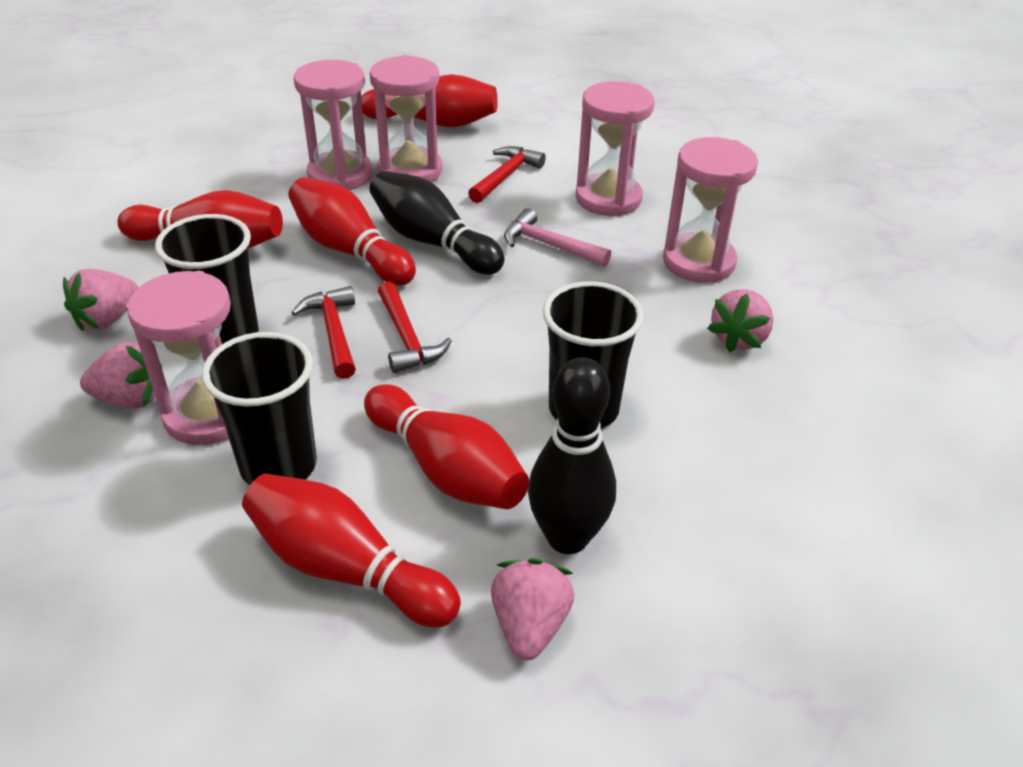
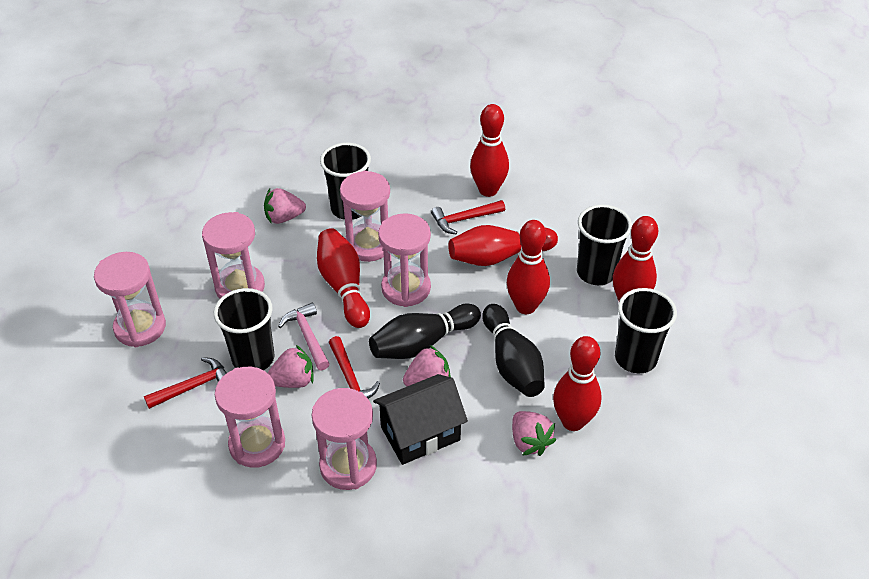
black cup: [155,214,259,344] [201,332,317,485] [543,281,644,429] = 3 -> [214,288,275,370] [320,143,371,220] [577,204,632,285] [615,288,677,373] = 4
black house: none = 0 -> [373,374,468,465] = 1
pink hourglass: [126,271,231,445] [294,60,373,190] [370,55,442,182] [576,81,654,216] [663,137,758,283] = 5 -> [94,252,166,347] [202,212,265,298] [215,367,285,468] [311,388,377,490] [340,171,390,262] [378,213,431,307] = 6
red bowling pin: [117,190,283,248] [242,473,461,627] [288,177,416,286] [361,74,498,127] [364,384,529,509] = 5 -> [317,228,370,328] [448,225,558,266] [470,104,509,197] [507,220,550,314] [553,336,602,431] [613,216,658,301] = 6

